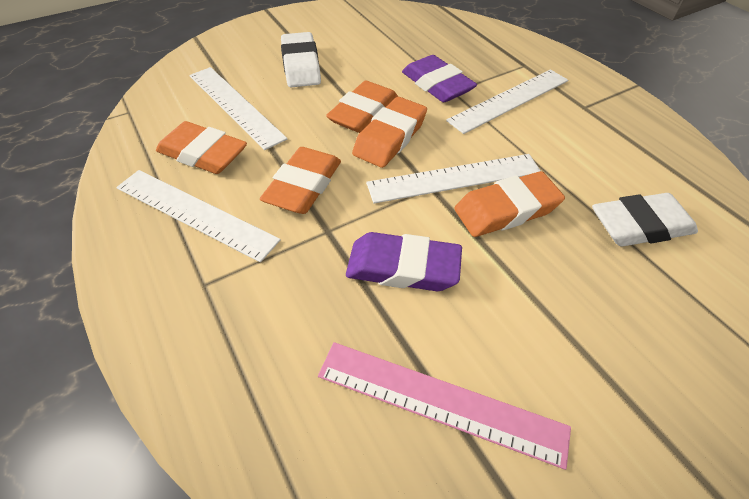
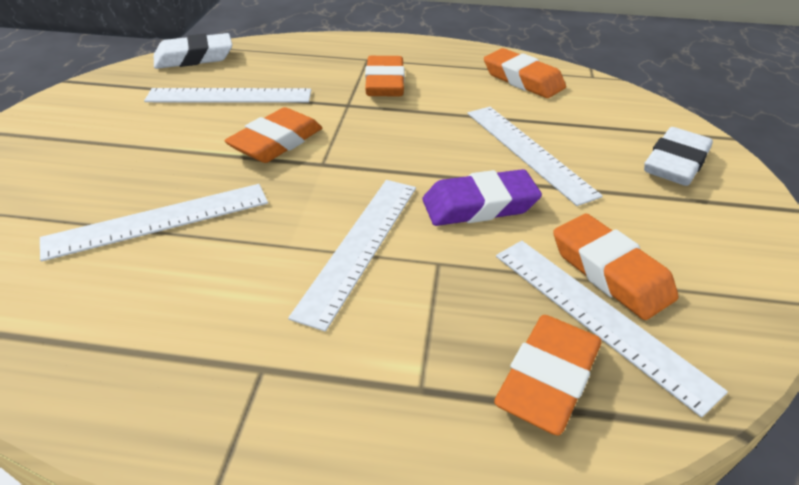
pink ruler: [318,342,571,470] = 1 -> none = 0
purple eraser: [346,232,462,291] [402,55,477,102] = 2 -> [422,169,542,226] = 1
white ruler: [116,170,281,262] [189,67,287,150] [366,154,541,203] [446,69,568,134] = 4 -> [40,184,268,262] [144,88,311,103] [288,180,416,332] [468,107,603,206] [496,241,728,417] = 5

